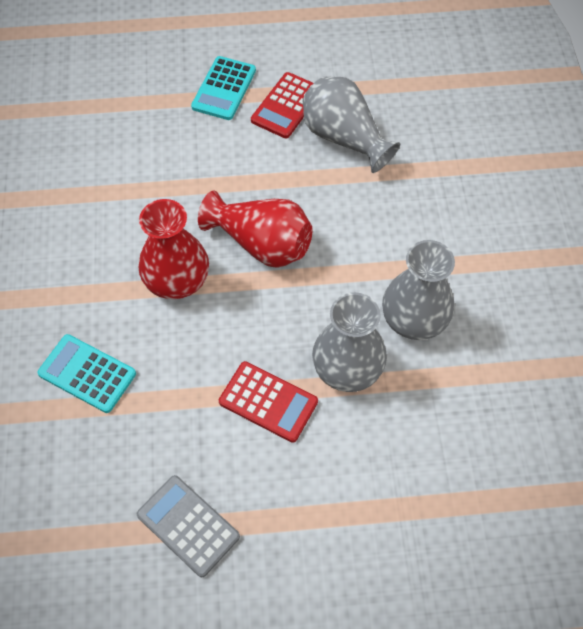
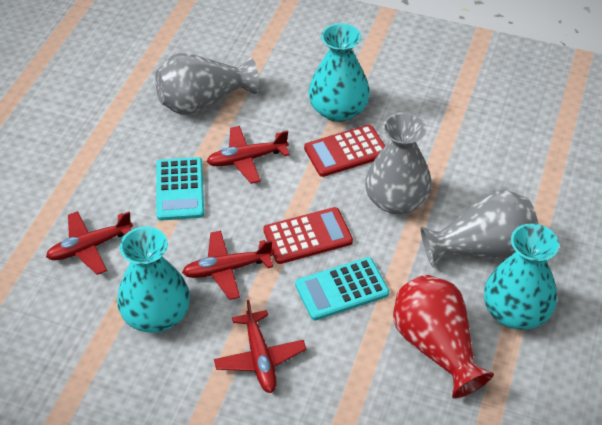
grey calculator: [137,475,240,577] = 1 -> none = 0
red plane: none = 0 -> [46,211,133,275] [182,231,273,300] [206,126,290,184] [214,300,306,393] = 4
red vase: [139,199,209,299] [198,191,312,268] = 2 -> [393,275,494,398] = 1
turquoise vase: none = 0 -> [117,226,190,333] [308,23,370,122] [484,223,559,330] = 3

